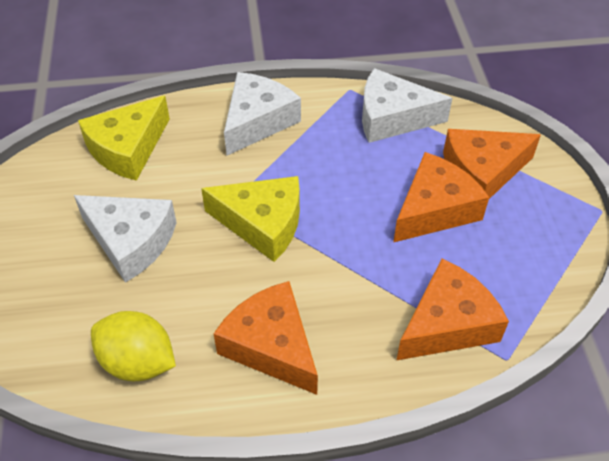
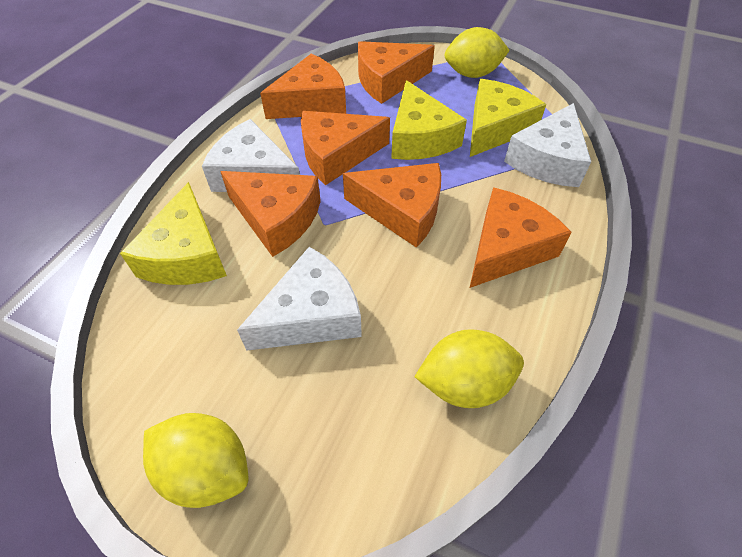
orange cheese: [214,281,318,395] [393,152,489,243] [396,259,509,361] [443,129,541,199] = 4 -> [220,171,321,257] [260,54,346,119] [301,111,390,185] [343,163,441,248] [358,41,435,104] [470,187,572,288] = 6
yellow cheese: [78,96,170,181] [201,176,300,262] = 2 -> [120,182,227,285] [391,80,467,160] [470,79,546,157] = 3
yellow lemon: [91,311,176,381] = 1 -> [143,413,249,508] [414,329,524,408] [444,27,510,78] = 3

